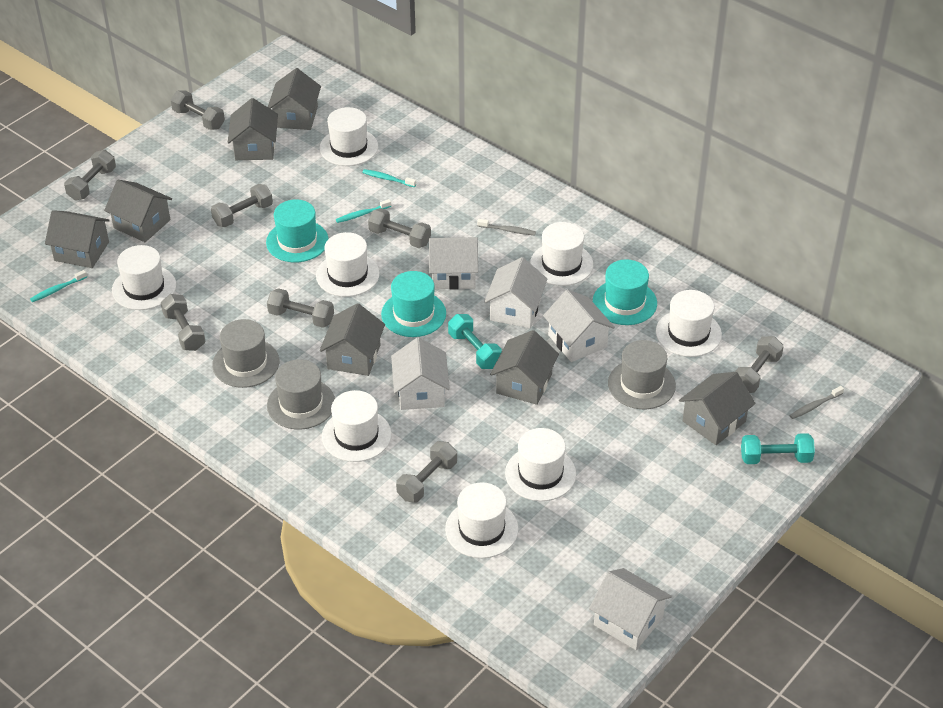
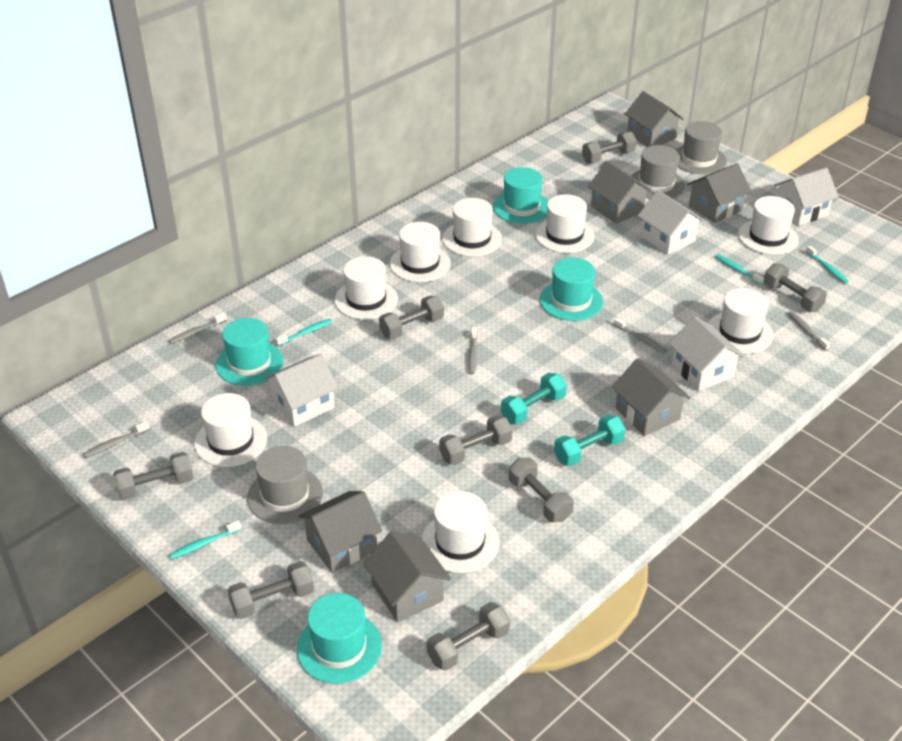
grey house: [45,210,110,268] [104,180,172,242] [228,98,278,160] [268,68,321,130] [320,303,385,376] [490,330,559,405] [679,372,756,445] = 7 -> [298,491,382,573] [363,531,451,622] [588,161,652,224] [612,358,690,436] [625,91,684,147] [687,163,752,223] = 6
grey toothbrush: [477,219,536,235] [789,386,844,419] = 2 -> [83,421,150,458] [169,313,227,344] [468,327,477,374] [614,317,667,353] [788,311,831,351] = 5
turquoise hat: [266,199,329,262] [381,271,446,337] [593,259,657,325] = 3 -> [216,318,284,386] [297,593,382,684] [493,167,548,224] [540,258,603,321] = 4
turquoise toothbrush: [30,270,87,302] [336,199,391,223] [362,169,416,187] = 3 -> [169,521,241,559] [275,319,332,346] [715,254,764,285] [806,246,848,283] = 4
white house: [391,337,450,410] [429,237,478,290] [484,257,547,328] [543,289,615,362] [589,568,672,650] = 5 -> [264,354,338,427] [638,190,704,255] [669,316,744,391] [774,168,839,226] = 4

